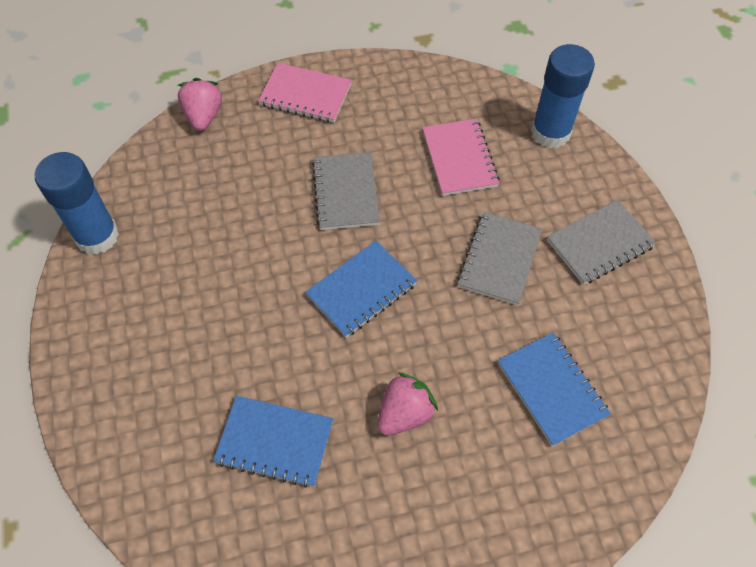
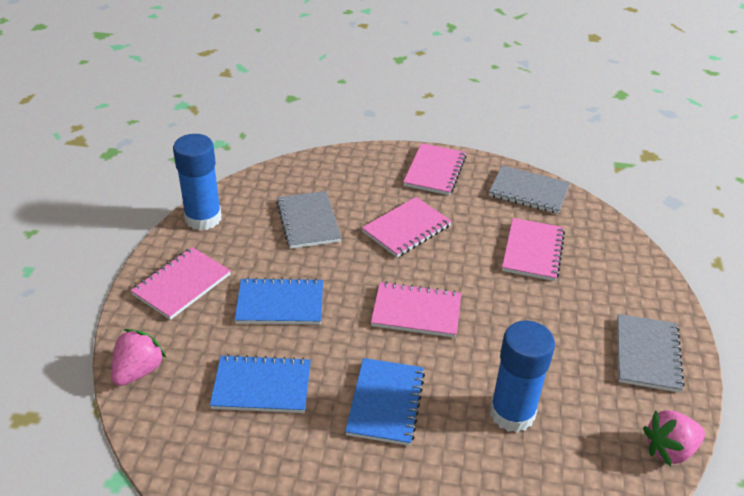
pink notebook: [258,63,352,123] [422,119,500,196] = 2 -> [131,247,231,320] [362,197,452,258] [371,281,461,338] [403,143,466,195] [502,218,565,281] = 5

